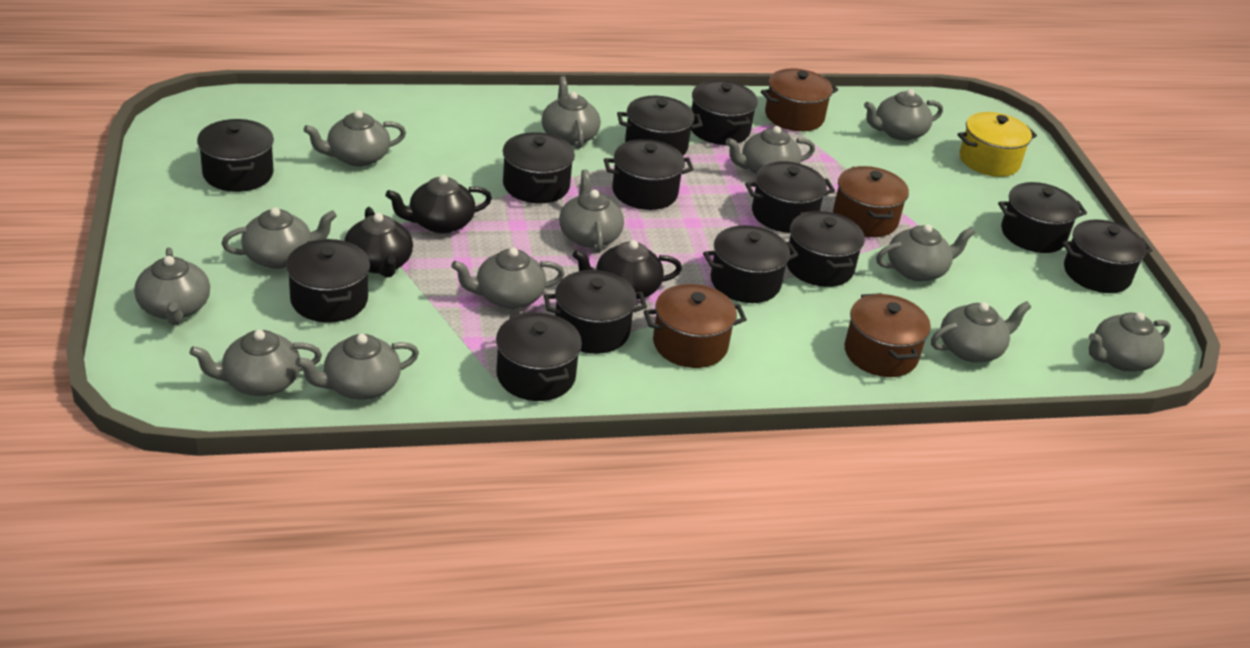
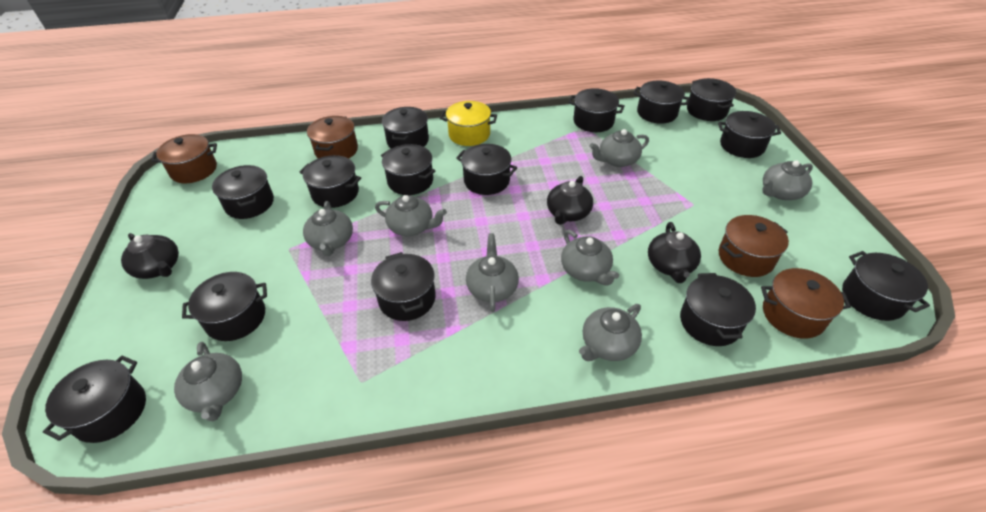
black pot: [197,119,274,192] [286,239,370,323] [496,311,582,401] [503,132,575,204] [544,270,647,354] [604,139,694,210] [617,96,703,156] [691,80,758,145] [703,225,798,303] [745,161,835,233] [787,211,865,287] [998,182,1087,253] [1062,220,1153,293] = 13 -> [43,356,146,443] [182,272,267,341] [212,165,274,219] [300,155,361,208] [371,252,436,321] [381,144,435,195] [382,107,429,149] [456,144,517,195] [568,88,625,132] [633,80,690,124] [680,273,756,346] [687,78,736,121] [718,111,781,158] [842,251,930,321] = 14
grey teapot: [134,247,210,325] [189,330,322,396] [222,207,337,269] [295,334,419,400] [303,110,406,167] [451,248,564,309] [542,76,601,149] [559,170,624,253] [726,126,815,174] [864,89,943,141] [876,224,975,282] [931,301,1031,362] [1089,312,1171,371] = 13 -> [174,342,242,421] [303,201,353,256] [375,195,447,236] [466,233,519,312] [561,230,619,286] [579,304,642,361] [590,129,649,167] [762,160,813,200] = 8

